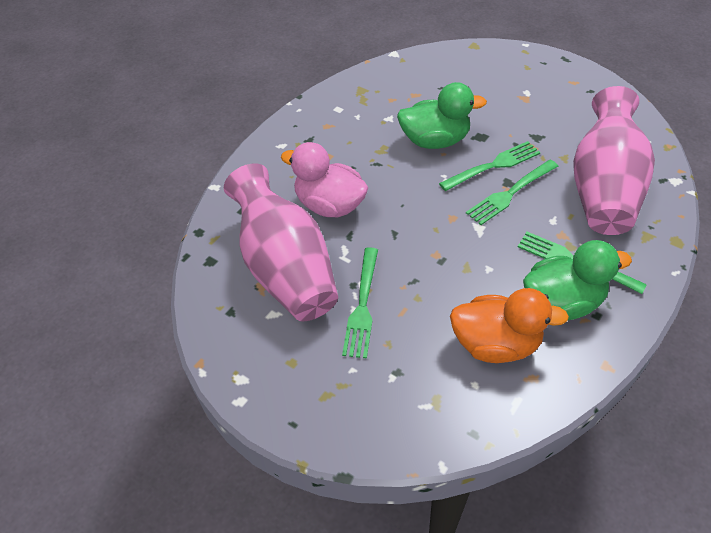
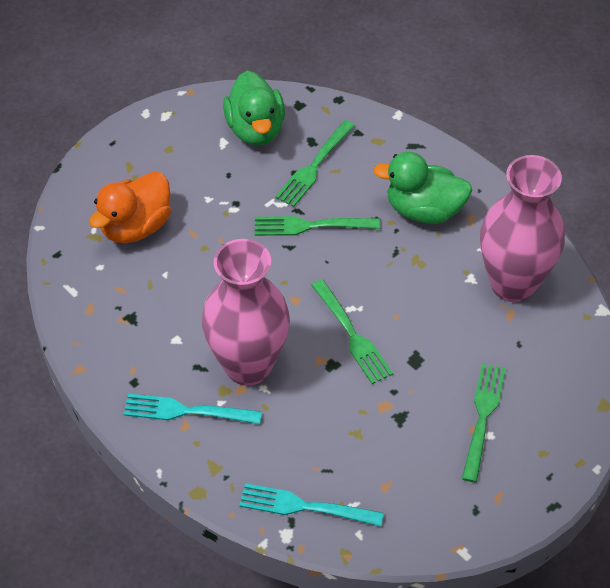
pink duck: [281,142,368,217] = 1 -> none = 0
turquoise fork: none = 0 -> [124,394,262,424] [239,483,384,527] = 2

